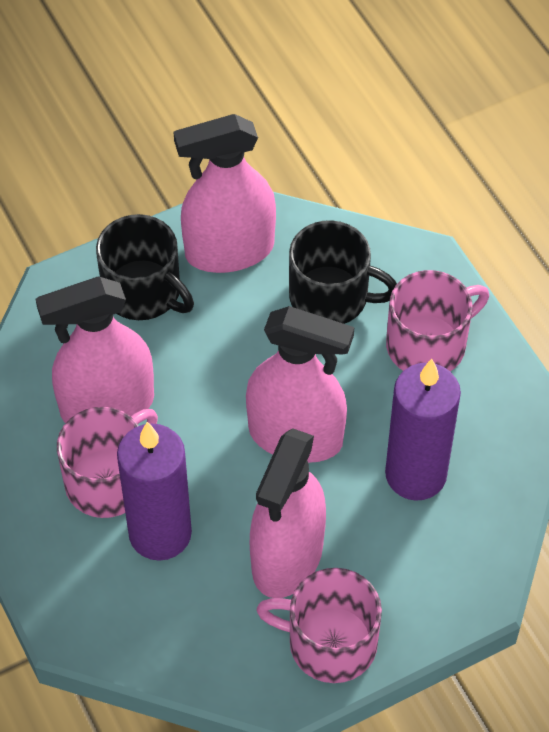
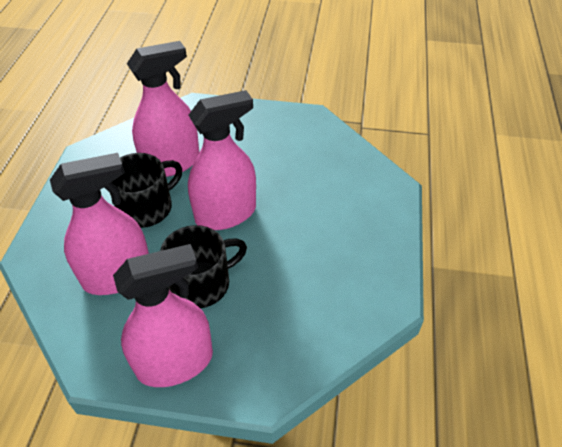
pink mug: [57,407,158,518] [256,568,382,683] [386,270,489,371] = 3 -> none = 0
purple candle: [117,422,192,561] [385,359,461,501] = 2 -> none = 0

